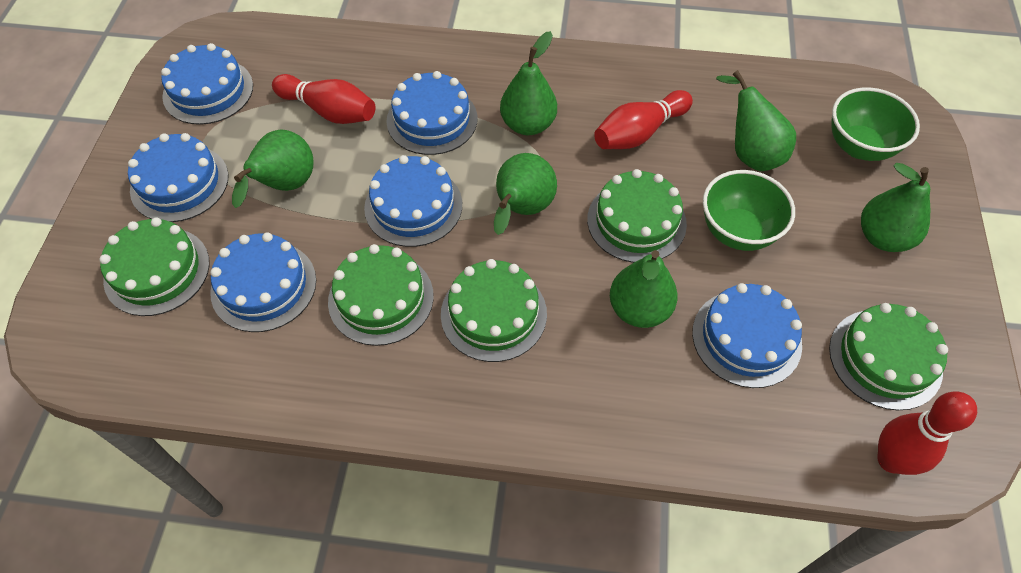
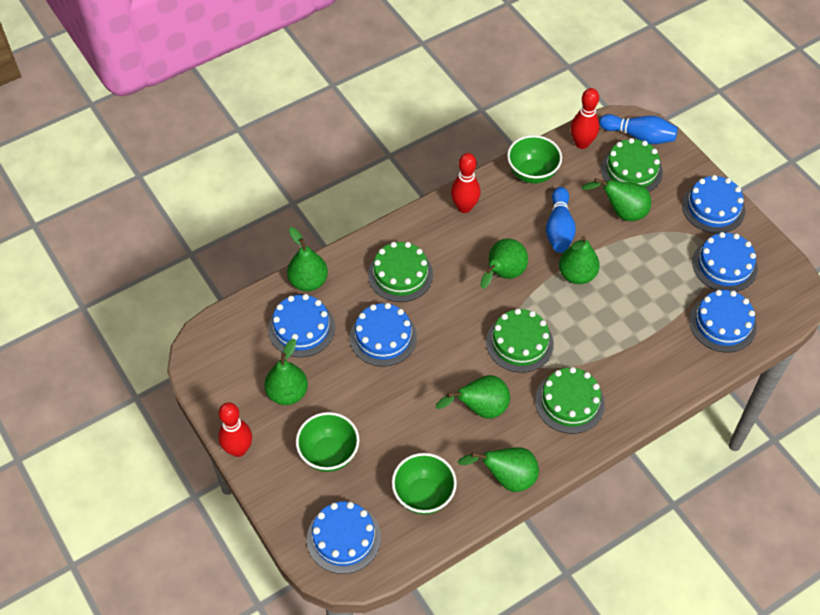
blue bowling pin: none = 0 -> [546,187,576,253] [599,114,678,144] = 2
green bowl: [703,170,795,251] [831,87,920,161] = 2 -> [296,412,359,472] [392,453,457,514] [507,135,562,184] = 3
green cake: [99,217,210,316] [328,244,434,346] [441,259,547,362] [587,169,687,263] [829,303,948,410] = 5 -> [368,242,433,302] [486,308,554,373] [535,367,605,434] [601,138,663,192] = 4
green pear: [232,130,314,208] [494,153,557,235] [500,31,557,135] [610,250,678,328] [716,70,796,171] [861,163,930,252] = 6 -> [265,339,308,405] [287,227,328,291] [436,375,510,419] [457,447,539,492] [480,239,528,289] [559,236,600,284] [581,178,651,221] = 7

